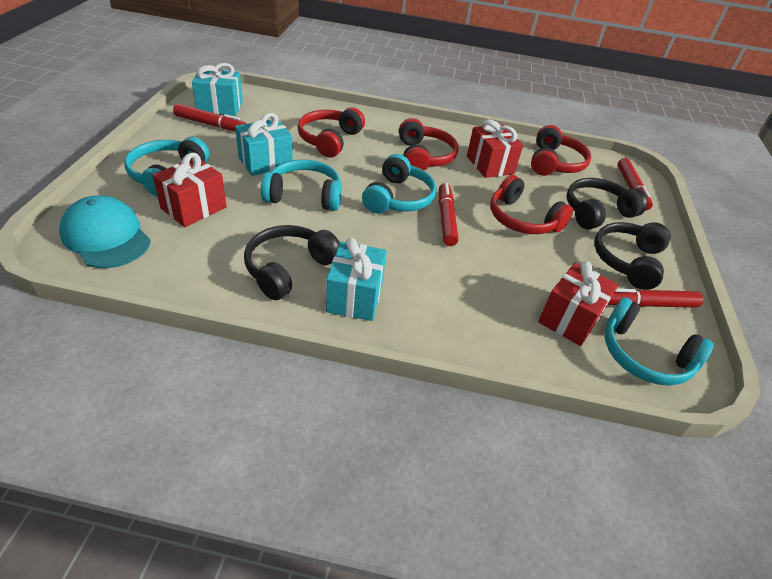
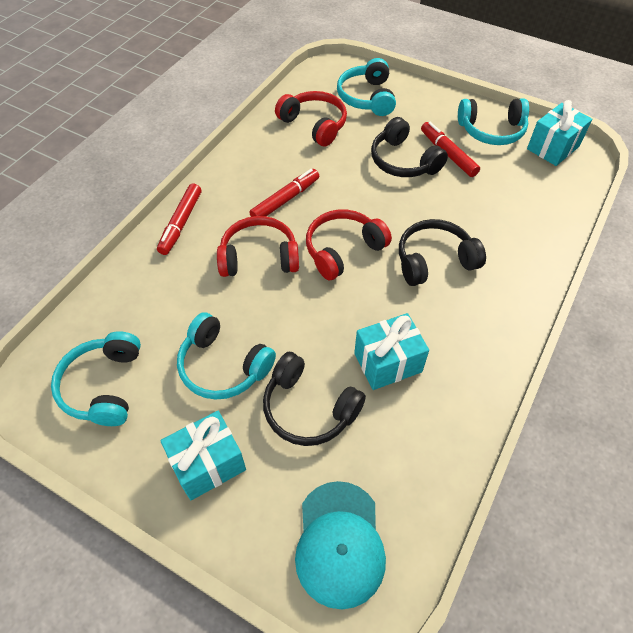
red gift: [153,153,227,227] [467,119,523,178] [538,261,619,346] = 3 -> none = 0
red headphones: [298,107,365,158] [399,118,458,171] [490,175,573,234] [531,125,591,176] = 4 -> [217,216,299,277] [275,91,347,147] [306,210,392,280] = 3
red marker: [173,104,247,131] [439,183,459,246] [608,289,703,308] [617,158,653,211] = 4 -> [157,184,202,255] [249,169,319,217] [421,122,480,177] = 3

